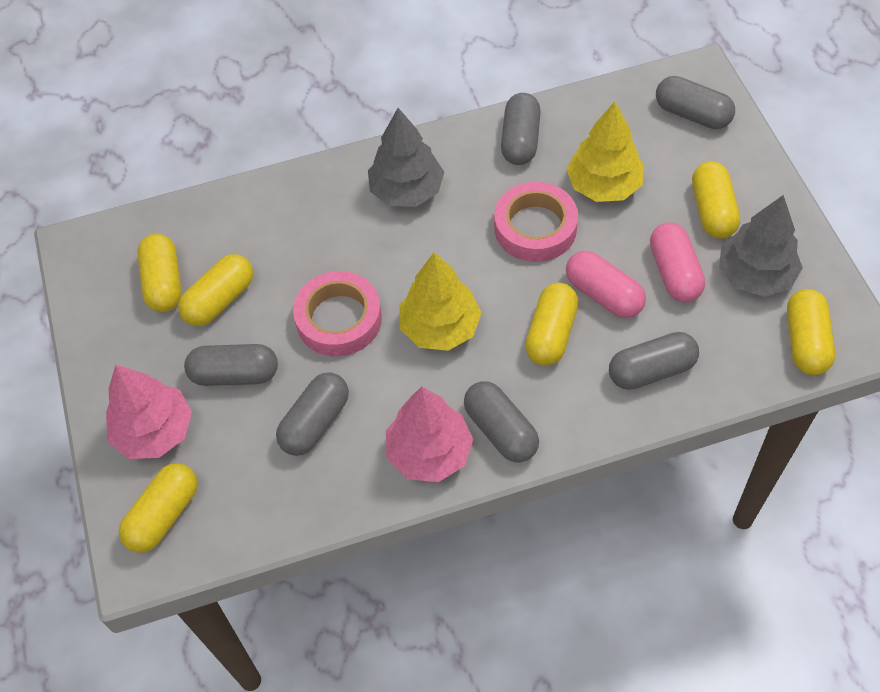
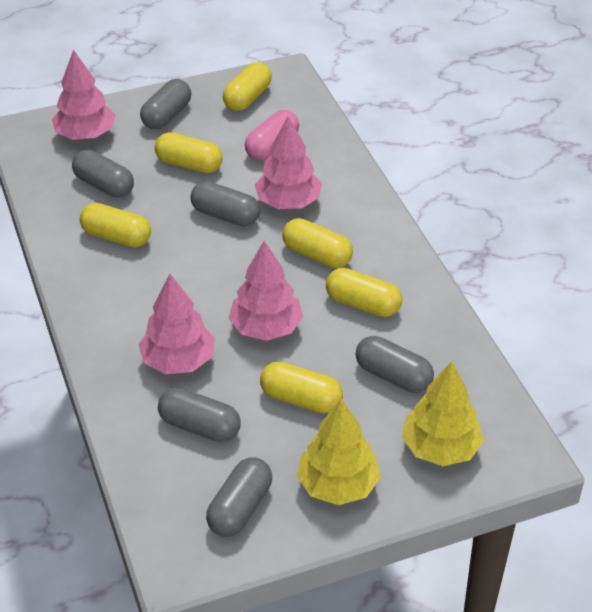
grey tree: [368,108,444,207] [719,195,803,297] = 2 -> none = 0
pink capsule: [566,251,646,318] [650,222,705,303] = 2 -> [245,110,299,160] = 1
pink tape: [293,271,382,356] [494,182,578,262] = 2 -> none = 0
pink tree: [106,365,192,459] [386,387,473,482] = 2 -> [52,49,116,140] [138,274,215,374] [229,240,303,341] [255,116,322,209] = 4

